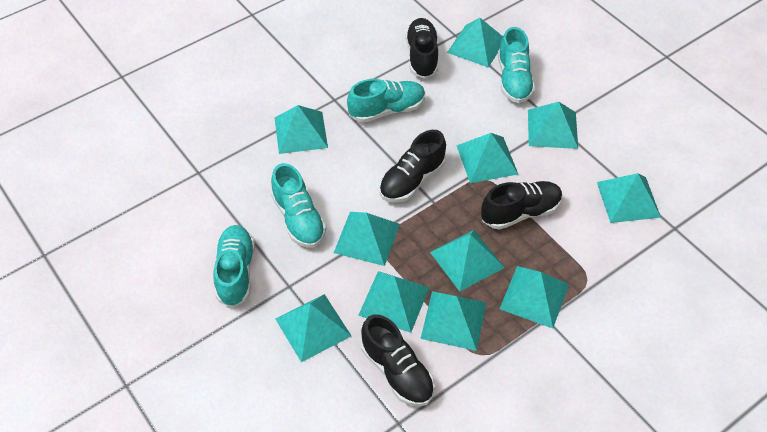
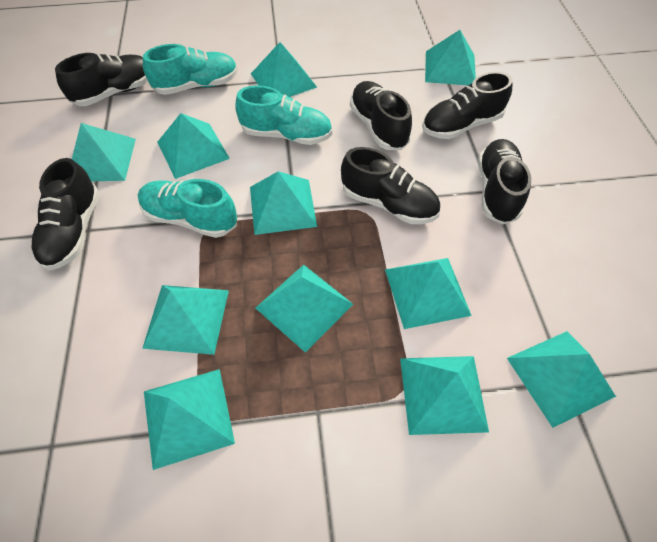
black shoe: [361,315,435,407] [380,130,446,202] [406,18,438,79] [481,181,563,230] = 4 -> [31,158,100,271] [55,53,148,106] [341,147,440,224] [350,81,412,150] [422,72,513,139] [478,139,531,225] = 6
turquoise shoe: [213,225,255,307] [271,163,326,248] [347,79,425,123] [498,27,535,103] = 4 -> [138,179,237,238] [143,44,238,95] [235,85,332,145] = 3

